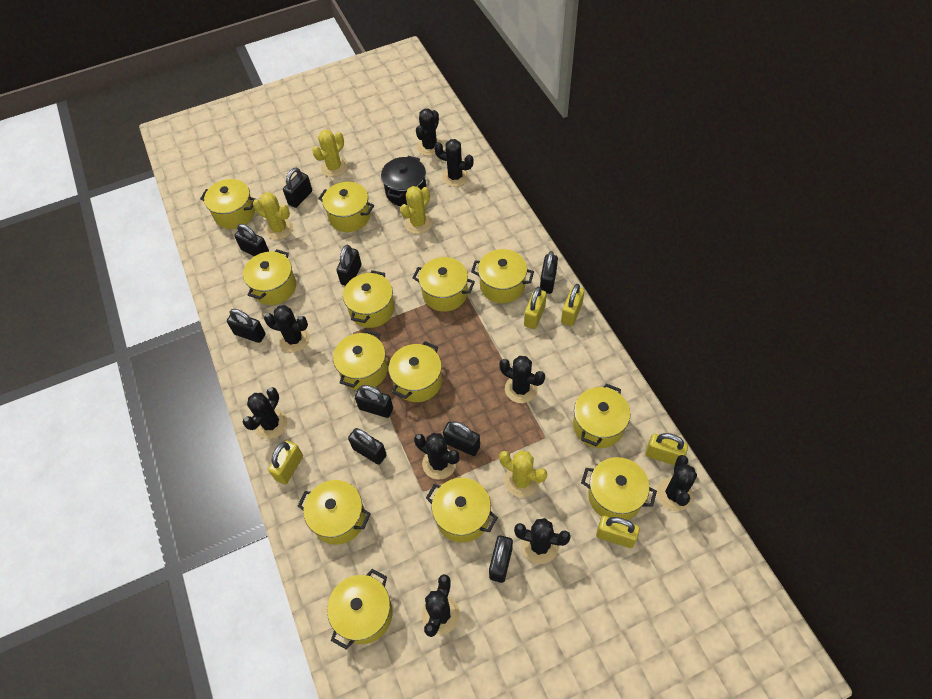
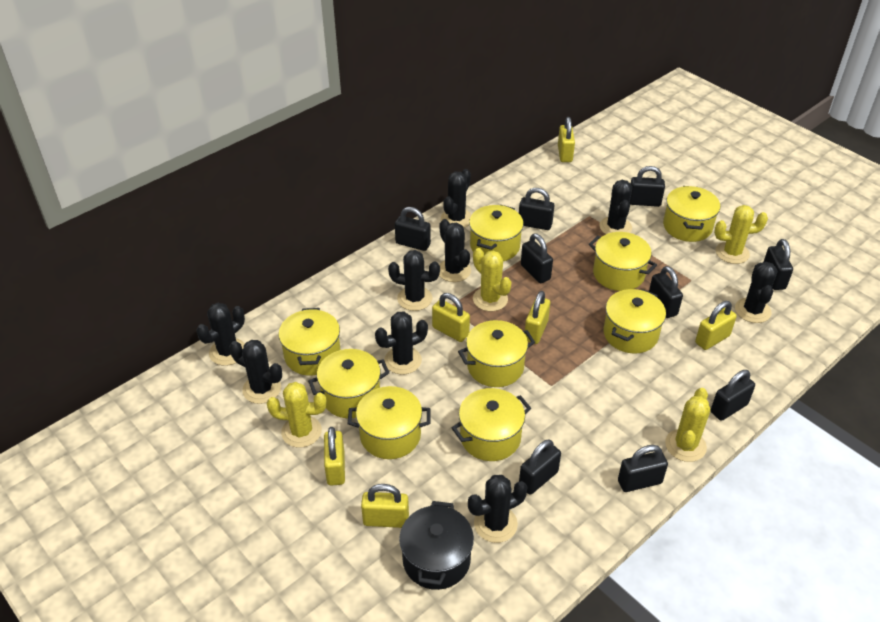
yellow padlock: [268,441,303,484] [524,287,547,329] [561,284,585,326] [596,516,640,548] [645,433,688,465] = 5 -> [324,427,345,486] [361,484,409,528] [432,293,470,342] [525,291,550,344] [558,117,575,162] [695,301,737,350] = 6
yellow pot: [200,179,255,229] [243,249,296,305] [298,480,371,545] [318,182,374,232] [327,569,393,649] [333,330,388,390] [343,270,395,328] [389,341,442,402] [413,257,475,312] [426,478,498,543] [471,249,534,303] [573,383,630,448] [581,457,657,520] = 13 -> [278,308,340,376] [308,349,390,418] [348,386,431,459] [452,388,531,461] [458,320,535,387] [469,205,524,261] [589,232,657,291] [603,289,666,354] [663,186,720,242] = 9

